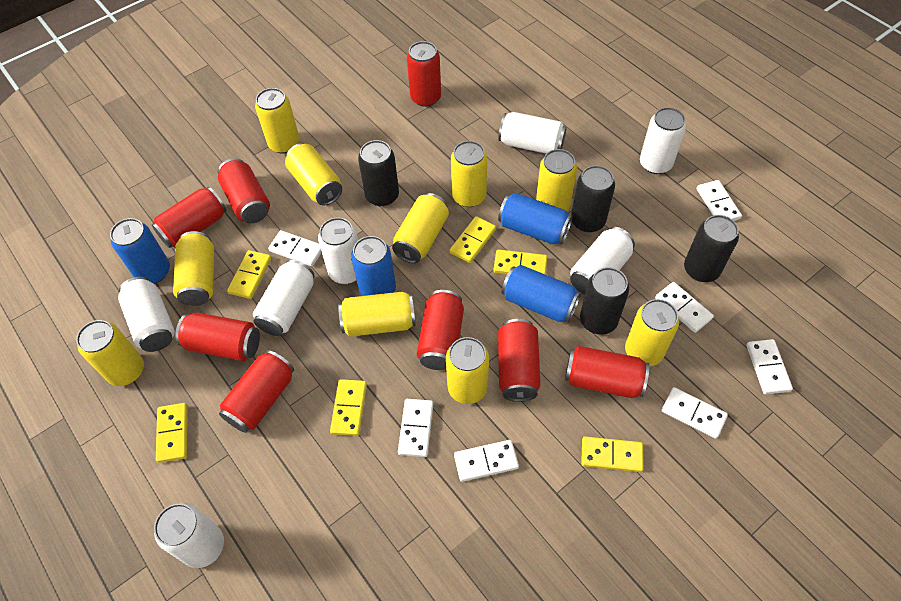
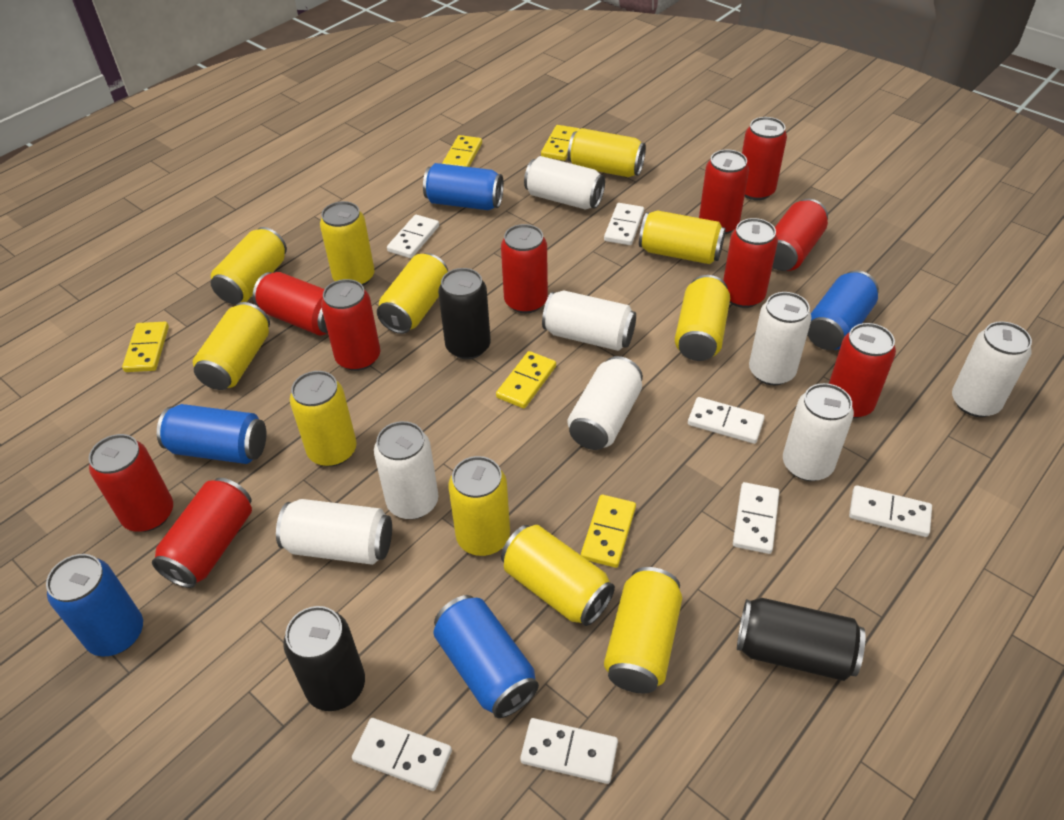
black can: [358,140,399,207] [571,165,615,232] [580,267,629,335] [684,215,739,282] = 4 -> [283,606,365,711] [438,268,491,359] [737,598,865,681] = 3
blue can: [110,218,170,284] [351,236,396,296] [498,193,573,244] [502,265,581,322] = 4 -> [46,554,143,656] [157,404,267,464] [423,163,504,210] [433,595,539,718] [808,270,879,350] = 5
red can: [152,187,226,248] [175,312,260,361] [218,158,270,223] [219,350,294,433] [407,41,441,107] [417,290,464,370] [498,319,541,402] [565,346,649,398] = 8 -> [89,434,173,532] [152,478,252,588] [253,272,328,336] [321,279,380,371] [501,224,548,313] [699,150,749,234] [723,218,778,308] [742,117,787,200] [772,199,828,271] [829,323,896,418] = 10
white can: [118,277,175,352] [154,503,224,568] [253,260,315,336] [318,218,358,284] [498,112,567,154] [570,227,635,295] [640,107,686,174] = 7 -> [276,499,392,565] [374,421,439,519] [524,156,605,209] [542,291,636,351] [568,356,643,450] [749,292,812,385] [783,383,854,481] [952,321,1032,417] = 8
yellow can: [76,320,144,386] [173,231,214,306] [255,88,300,154] [285,143,342,206] [338,292,416,337] [392,193,449,263] [446,337,489,404] [451,141,487,207] [536,149,577,211] [625,299,679,366] = 10 -> [193,302,270,390] [211,227,287,304] [290,371,357,467] [320,201,375,286] [377,253,448,334] [448,456,510,556] [501,525,615,626] [568,128,646,177] [604,567,682,693] [639,210,726,264] [675,275,730,361] = 11
yellow domino: [156,403,188,463] [227,250,272,299] [330,379,367,436] [450,216,496,263] [493,249,547,275] [581,436,644,472] = 6 -> [122,322,169,372] [442,135,482,167] [496,351,556,408] [541,125,580,161] [581,495,636,568] = 5

